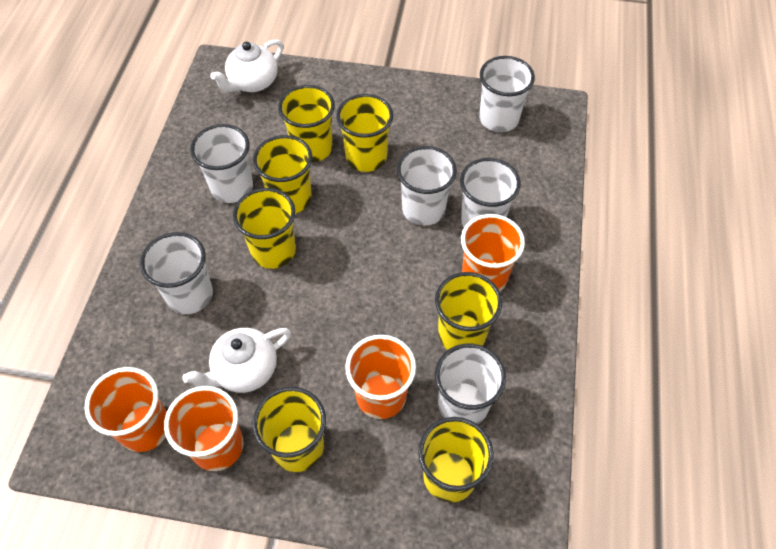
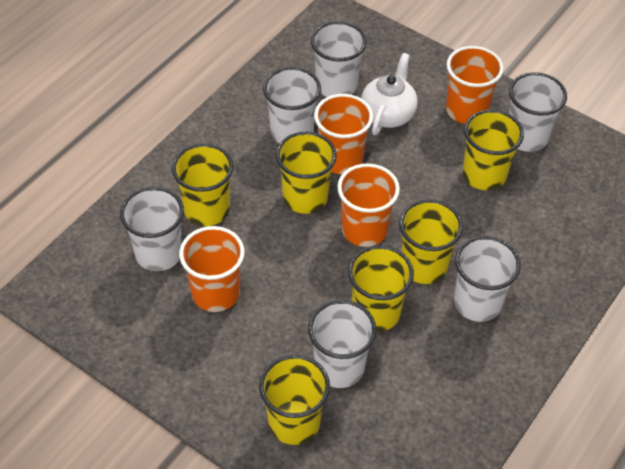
white teapot: [182,328,291,393] [210,40,283,92] = 2 -> [361,53,418,135] = 1
yellow cup: [233,188,296,269] [252,387,326,472] [253,135,312,214] [278,85,335,162] [336,94,393,172] [418,417,494,503] [435,272,502,350] = 7 -> [172,144,233,226] [259,355,330,445] [276,131,337,214] [348,245,414,332] [399,199,463,284] [463,109,524,191] = 6

